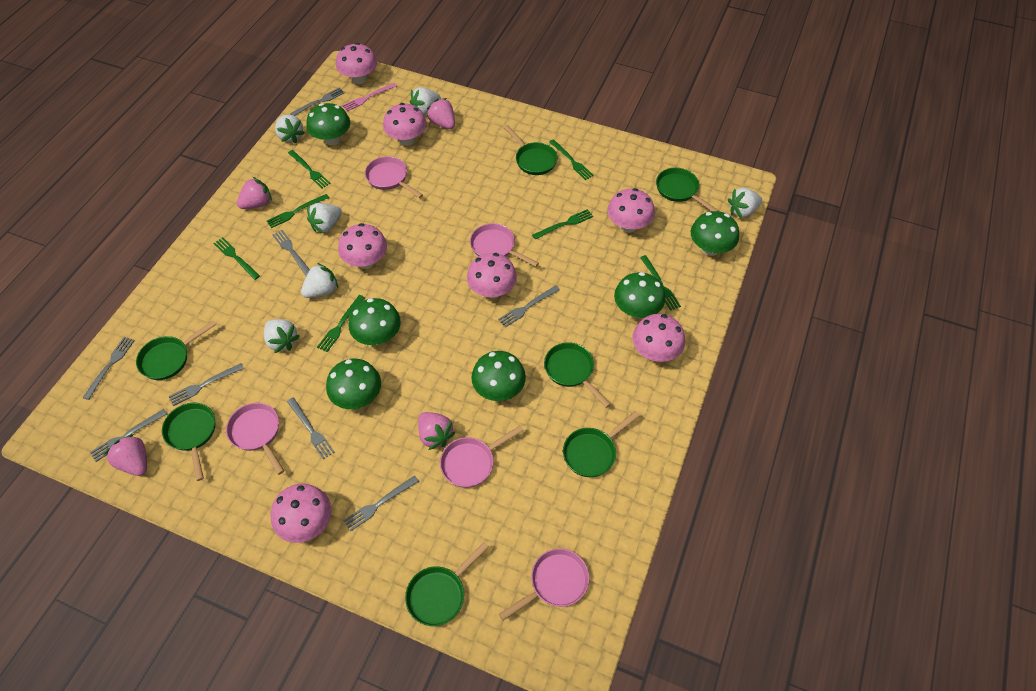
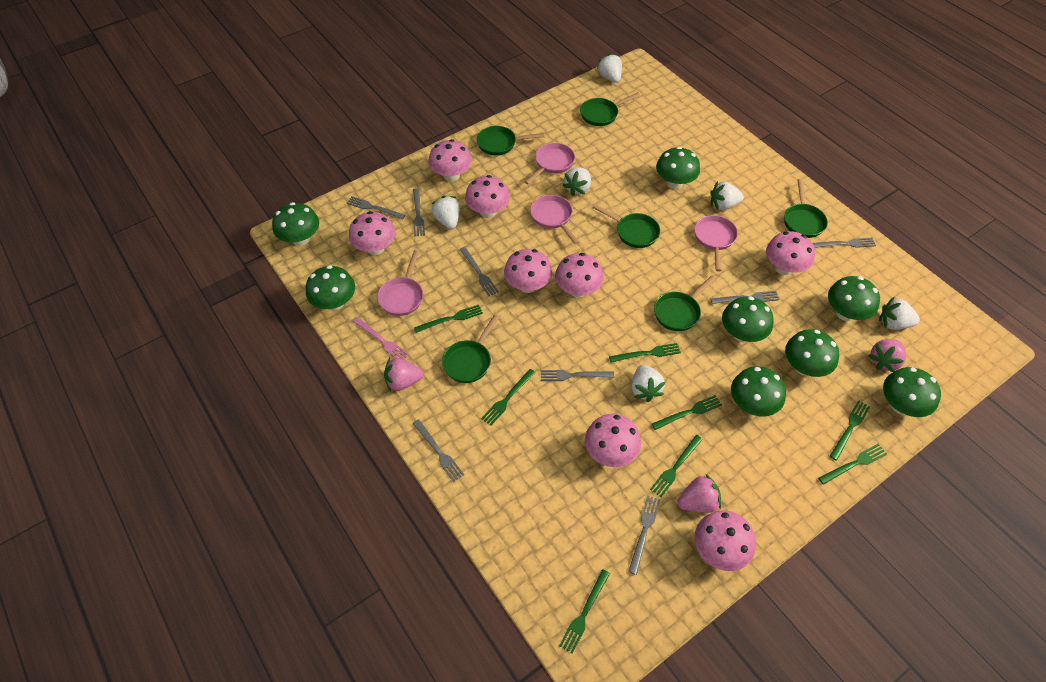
green fork: [213,237,260,280] [267,194,329,228] [288,150,331,189] [317,295,365,352] [532,209,593,240] [549,139,594,180] [640,255,681,311] = 7 -> [414,305,483,333] [481,369,536,426] [559,569,610,654] [609,343,681,362] [650,435,703,497] [652,395,722,430] [818,444,887,485] [830,400,870,461] = 8
green mushroom: [307,103,350,145] [326,359,381,409] [348,298,401,345] [471,351,526,401] [614,272,665,318] [691,211,739,256] = 6 -> [272,202,319,246] [306,265,355,311] [656,147,700,189] [722,296,774,342] [731,366,786,416] [785,329,839,377] [828,276,880,321] [883,367,941,417] = 8
green pan: [136,321,216,380] [162,403,215,481] [405,542,489,626] [504,125,557,175] [544,342,611,408] [563,411,640,477] [656,168,719,211] = 7 -> [442,315,499,383] [477,126,544,156] [580,92,640,126] [592,204,660,248] [654,275,716,331] [784,179,828,238] = 6
pink mushroom: [271,484,331,543] [336,43,377,84] [338,223,387,269] [383,103,427,146] [467,253,517,298] [608,188,655,233] [632,314,685,362] = 7 -> [349,211,396,255] [429,139,472,182] [465,175,510,218] [504,249,552,293] [555,253,604,297] [585,414,641,467] [694,511,756,571] [766,231,815,275] = 8
pink pan: [226,403,284,475] [365,156,423,198] [440,425,524,488] [470,223,539,267] [499,548,589,621] = 5 -> [377,250,423,316] [525,143,575,185] [530,195,580,245] [694,215,738,271] = 4
pink strawberry: [104,434,147,476] [237,177,272,209] [418,412,455,450] [426,98,455,129] = 4 -> [384,358,424,392] [677,474,721,513] [868,339,906,372] = 3

